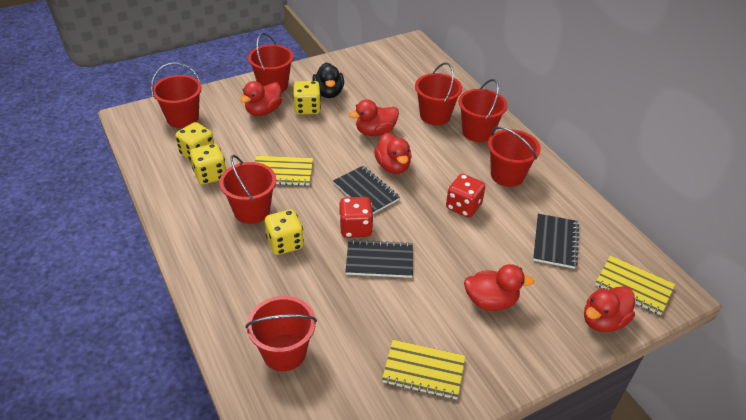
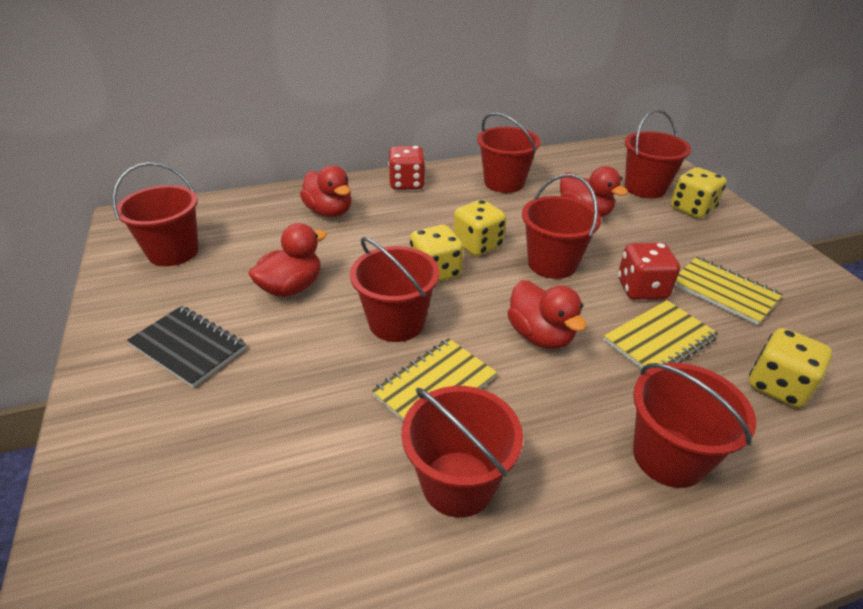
black duck: [312,62,344,98] = 1 -> none = 0
black notebook: [333,166,400,214] [346,239,413,278] [533,214,579,269] = 3 -> [127,306,246,388] = 1
red duck: [240,81,282,116] [349,99,399,136] [374,133,412,174] [464,264,534,311] [584,286,635,332] = 5 -> [248,223,327,297] [300,165,352,217] [507,280,587,349] [560,166,628,217] = 4

